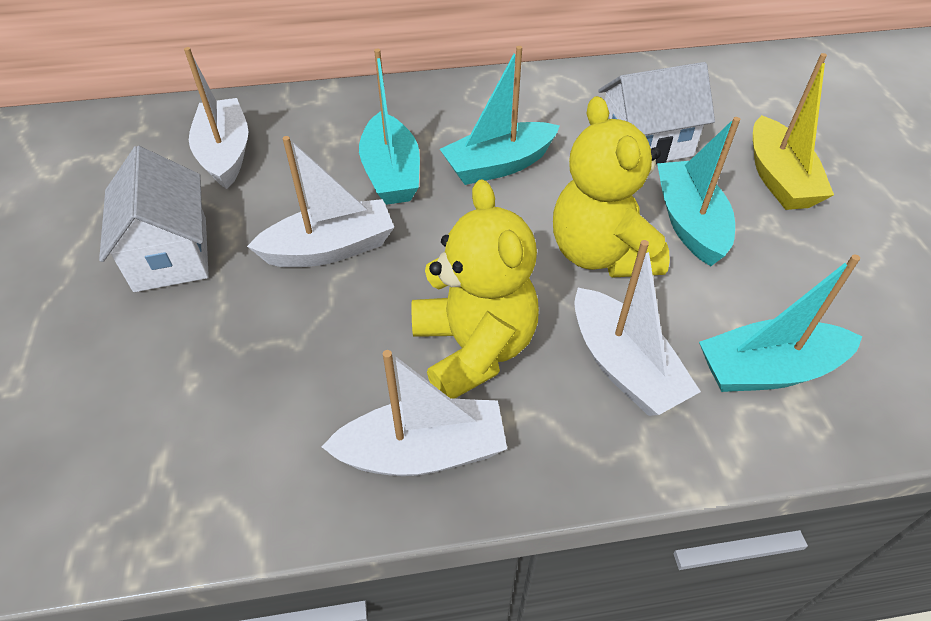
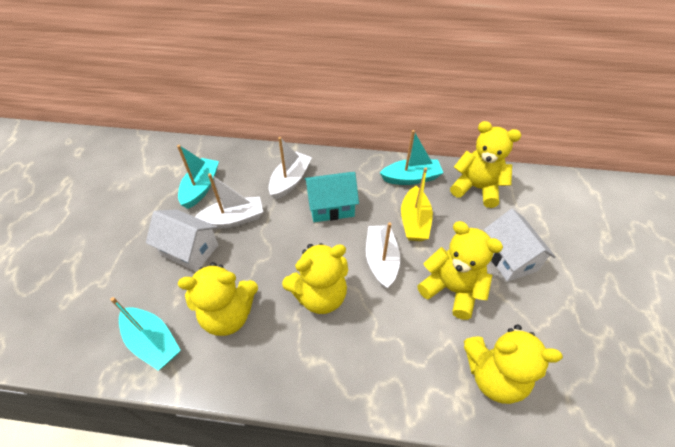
turquoise boat: [359,49,420,205] [440,46,560,185] [657,117,740,266] [699,254,862,392] = 4 -> [110,297,181,371] [177,145,219,209] [380,130,443,185] = 3
turquoise house: none = 0 -> [304,172,359,222] = 1
white boat: [184,47,248,189] [247,136,394,267] [321,350,507,476] [574,240,701,416] = 4 -> [195,173,263,228] [269,137,312,200] [366,222,400,289] = 3
yellow teddy bear: [412,179,539,399] [553,96,670,278] = 2 -> [178,262,258,336] [282,243,348,314] [417,221,503,320] [450,121,521,208] [464,324,563,404] = 5

